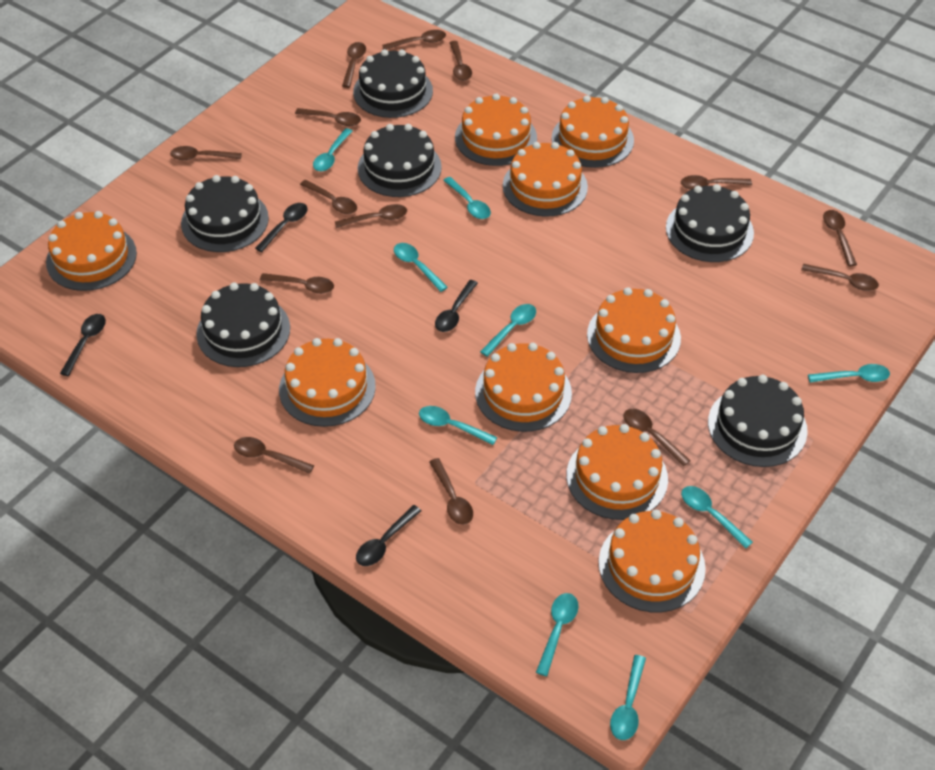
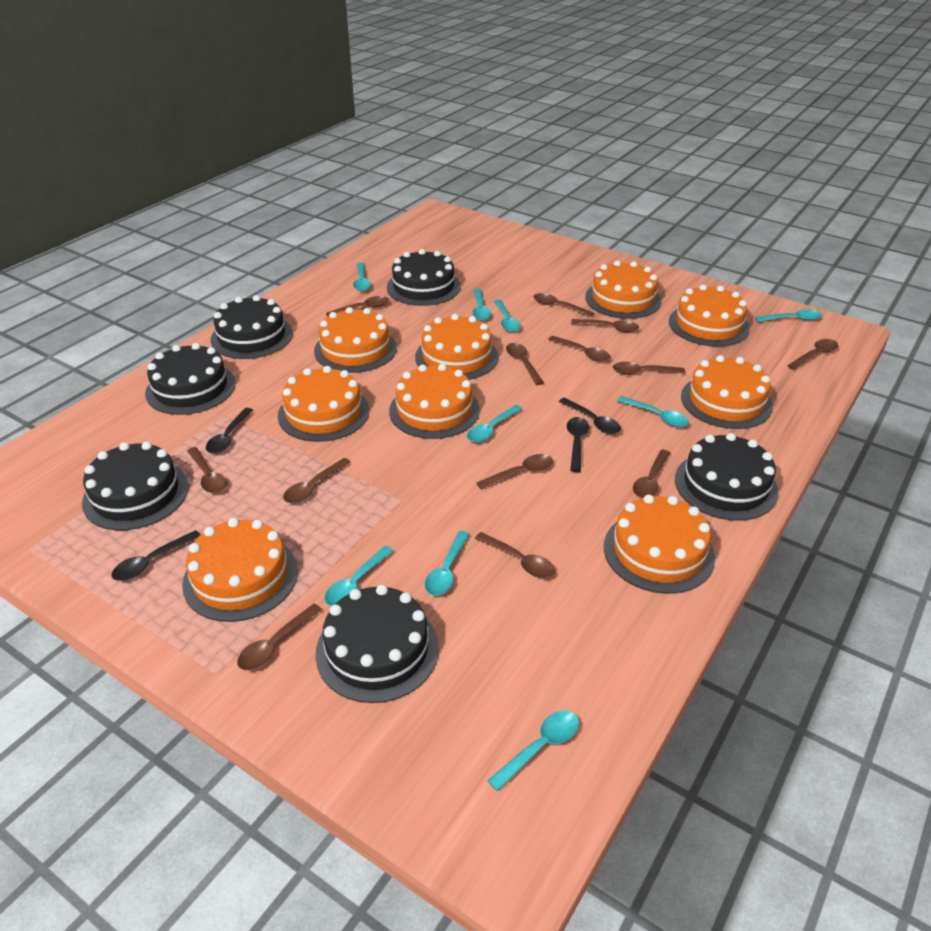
brown spoon: [170,146,242,160] [234,437,314,474] [260,273,334,294] [295,108,361,126] [300,180,357,214] [335,204,407,228] [342,42,366,88] [382,30,446,50] [429,458,473,525] [449,41,472,81] [623,409,691,466] [681,175,752,190] [801,264,879,291] [823,210,857,266] = 14 -> [187,447,227,494] [237,604,322,670] [283,458,351,503] [326,296,389,317] [475,532,555,578] [476,454,553,489] [506,343,544,385] [533,293,594,317] [548,336,610,362] [571,319,639,332] [613,362,685,375] [633,450,670,498] [787,339,838,370] = 13

